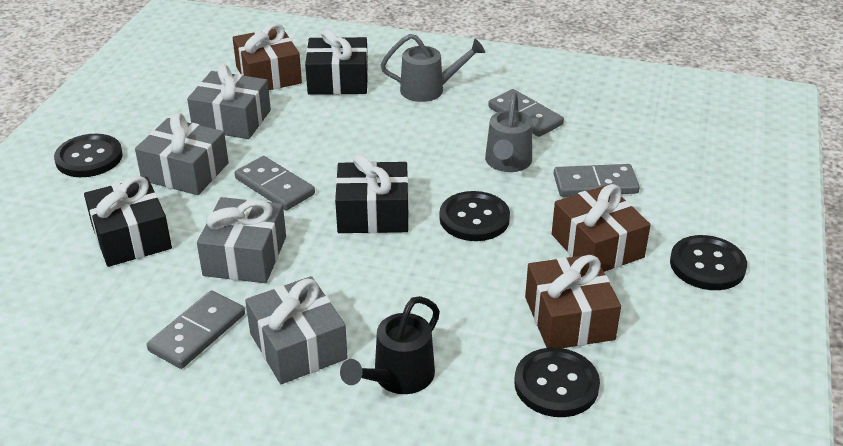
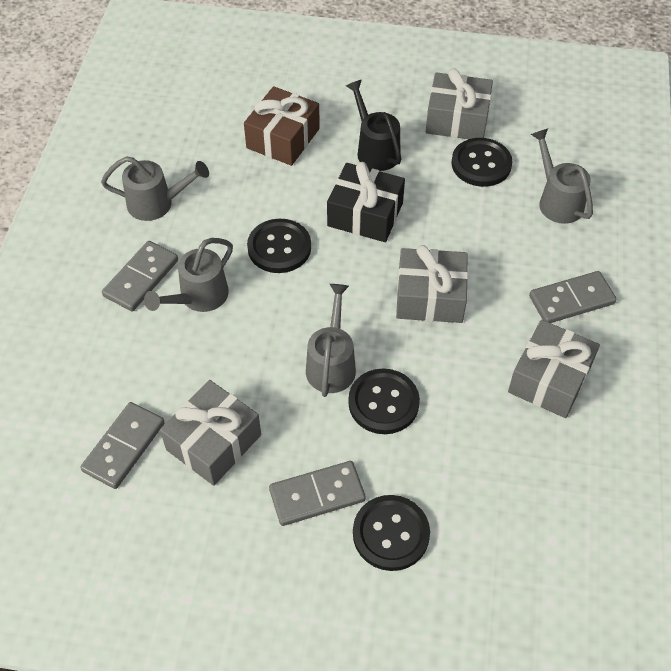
black gift: [84,176,172,267] [305,28,368,95] [335,154,409,233] = 3 -> [327,162,405,242] = 1
brown gift: [233,23,302,90] [525,254,621,348] [552,184,651,272] = 3 -> [244,86,320,166] = 1
grey watering can: [381,34,485,102] [485,92,532,172] = 2 -> [101,156,209,221] [144,238,233,312] [306,284,356,397] [531,128,593,224] = 4

